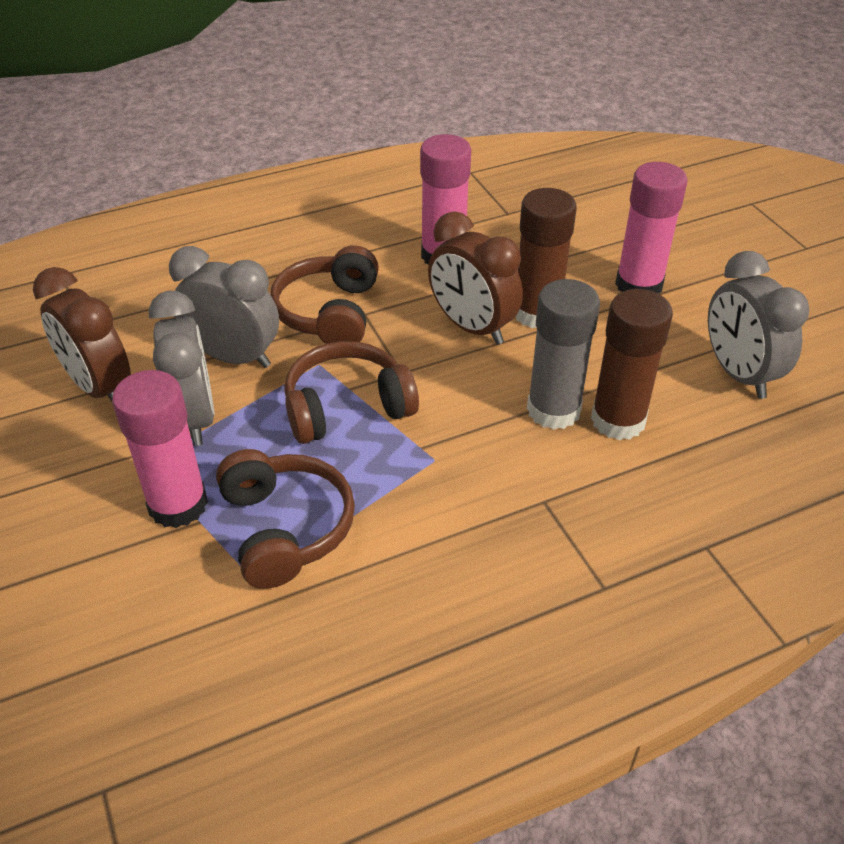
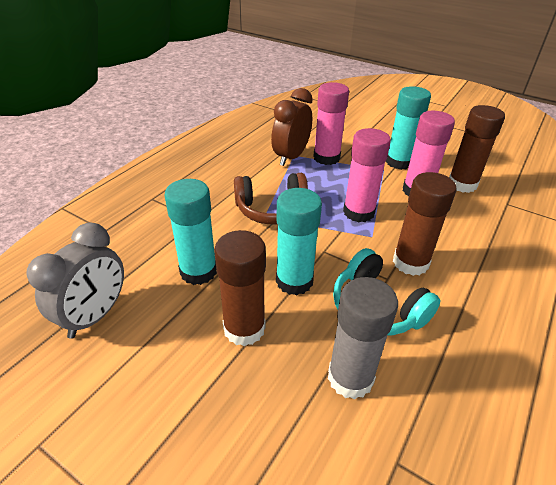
brown clock: [33,267,131,402] [428,211,523,345] = 2 -> [271,88,313,166] = 1
brown glue stick: [516,188,577,328] [591,289,673,440] = 2 -> [214,230,266,346] [393,172,457,276] [449,105,505,193] = 3
brown headphones: [216,449,355,589] [270,245,379,344] [284,341,419,444] = 3 -> [234,173,308,224] = 1
grey clock: [149,291,215,446] [169,246,279,368] [708,251,809,399] = 3 -> [26,223,124,339] = 1
turquoise glue stick: none = 0 -> [164,179,217,285] [276,188,322,295] [386,86,431,170] = 3
turquoise headphones: none = 0 -> [333,248,440,336] = 1

